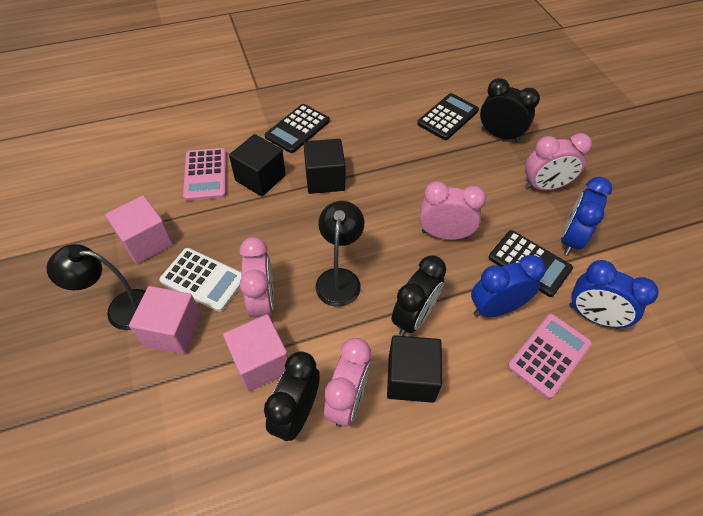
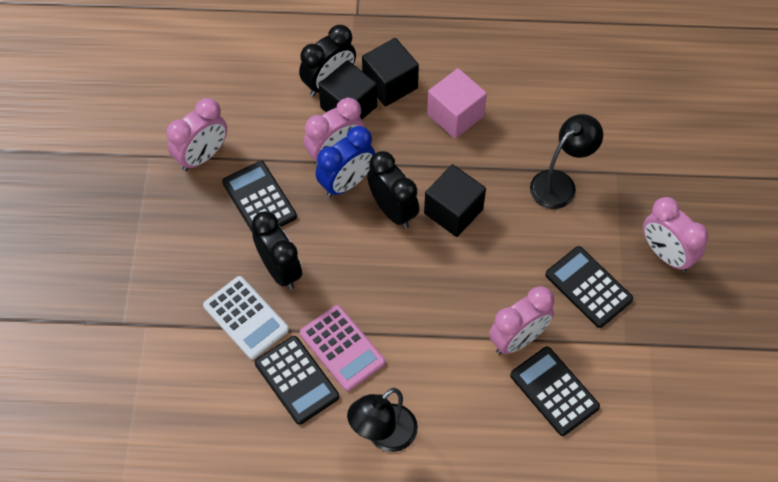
black calculator: [265,104,330,153] [417,93,479,140] [489,230,573,297] = 3 -> [222,161,297,231] [255,336,339,425] [510,346,600,436] [545,246,633,328] = 4
blue clock: [471,255,546,317] [561,177,612,255] [569,260,658,329] = 3 -> [316,126,375,197] = 1
pink calculator: [183,148,226,201] [508,314,592,399] = 2 -> [300,305,385,391] = 1
pink cube: [105,196,173,264] [129,286,201,354] [223,314,288,392] = 3 -> [427,68,487,138] = 1

